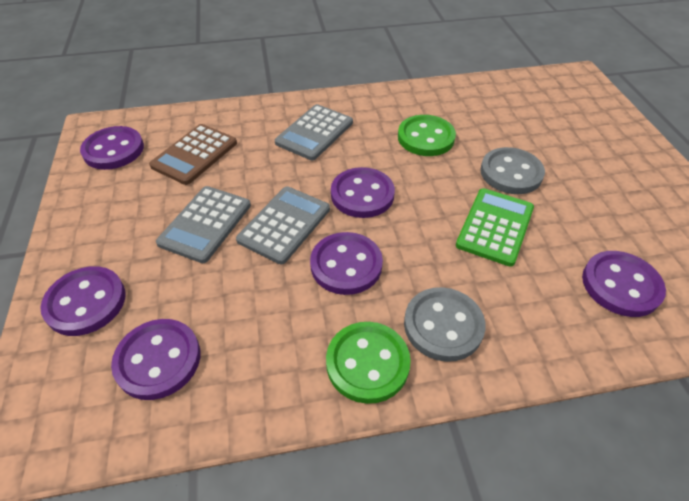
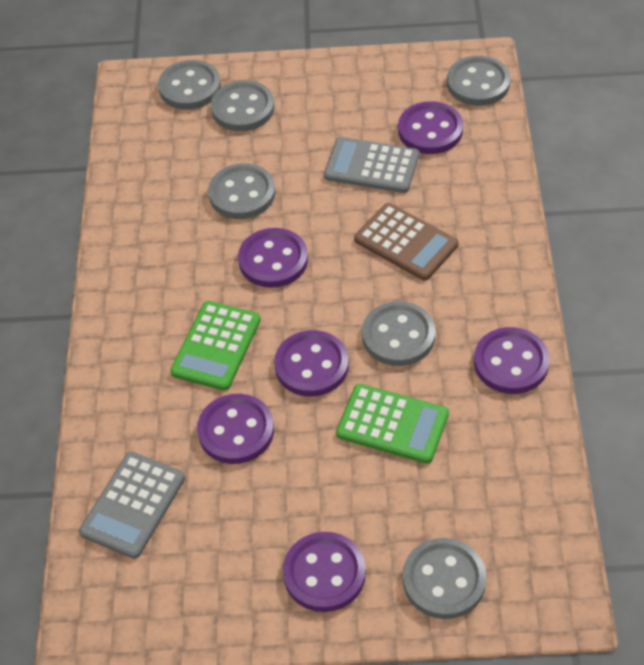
green button: [326,322,411,404] [398,115,456,156] = 2 -> none = 0
green calculator: [456,188,534,267] = 1 -> [170,301,261,391] [336,384,449,464] = 2
grey button: [404,287,486,362] [480,147,545,194] = 2 -> [158,60,221,110] [208,163,276,219] [211,80,275,131] [362,301,435,366] [403,538,487,619] [447,56,511,106] = 6
grey calculator: [156,186,251,263] [236,186,330,264] [275,104,353,161] = 3 -> [79,452,185,559] [324,137,419,193] = 2

